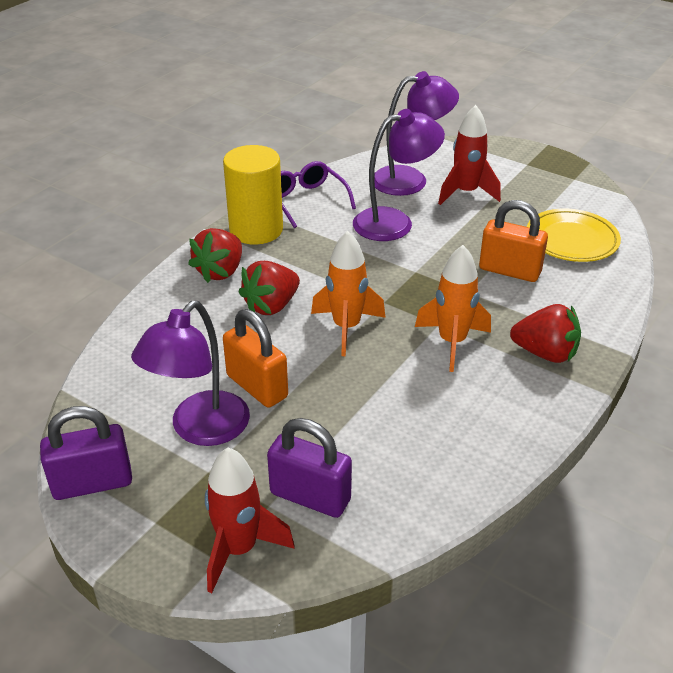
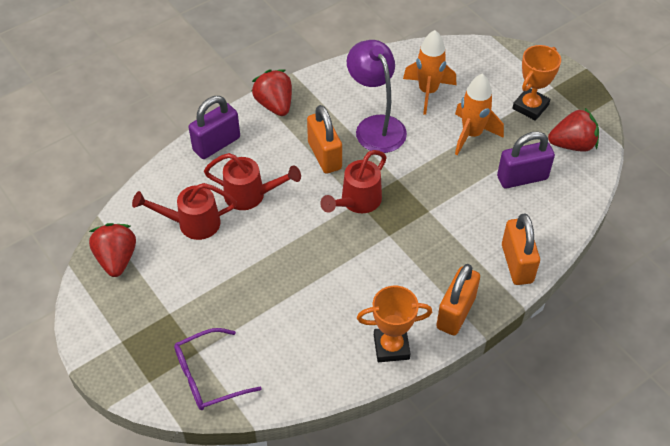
orange padlock: [223,309,288,408] [479,200,548,282] = 2 -> [307,105,342,174] [436,264,480,336] [502,214,540,285] = 3
orange trophy: none = 0 -> [357,286,432,362] [512,45,561,121] = 2
purple lamp: [131,301,250,446] [353,109,445,241] [374,71,459,196] = 3 -> [347,40,407,153] = 1
red rocket: [205,447,295,593] [438,105,501,205] = 2 -> none = 0
red watering can: none = 0 -> [132,183,237,240] [204,153,301,210] [320,150,387,213] = 3
yellow cylinder: [223,145,283,245] = 1 -> none = 0
yellow plate: [527,209,621,262] = 1 -> none = 0

